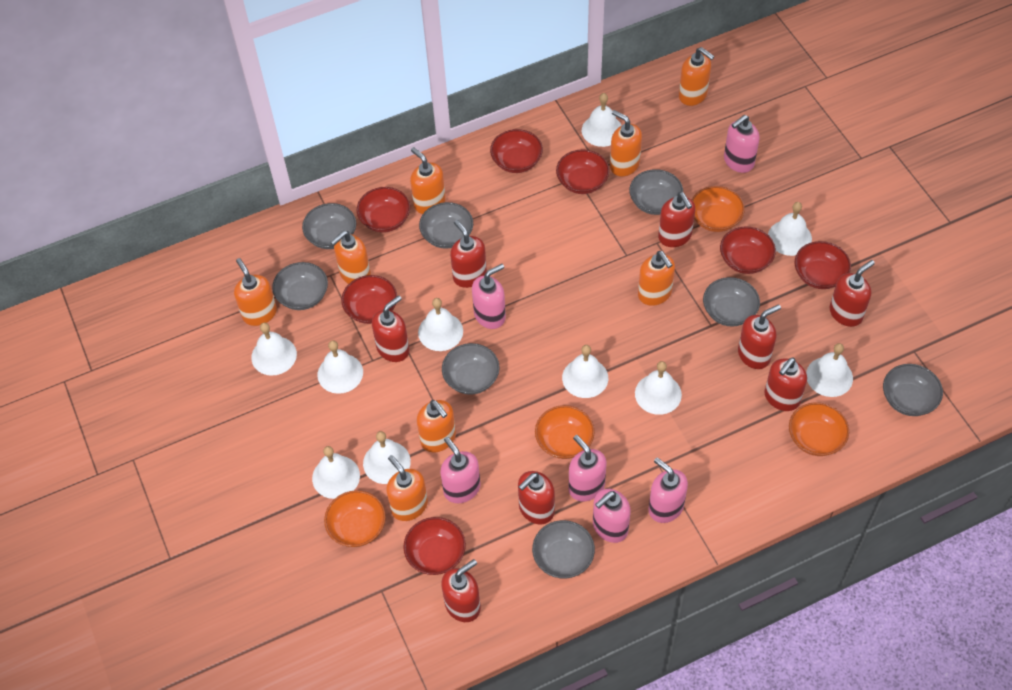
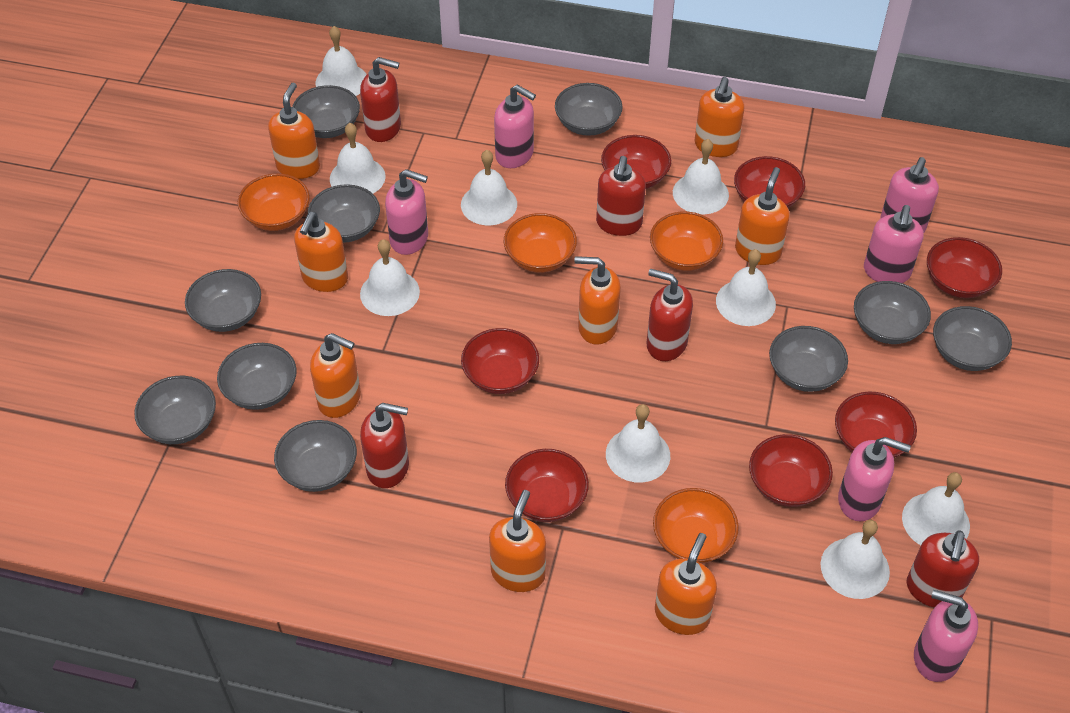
grey bowl: [272,262,328,310] [302,203,356,249] [419,202,473,249] [442,343,500,395] [532,520,595,578] [629,169,683,215] [703,277,760,327] [883,364,943,416] = 8 -> [134,376,216,444] [185,269,261,332] [217,343,297,410] [274,420,357,492] [292,85,360,138] [308,184,380,242] [555,83,623,136] [769,326,848,392] [854,281,931,344] [933,306,1012,371] = 10
red soap dispenser: [372,295,410,362] [441,559,481,622] [450,220,487,288] [518,471,555,525] [658,192,695,247] [738,304,781,369] [764,357,807,411] [829,260,875,327] = 8 -> [360,57,401,142] [360,403,409,488] [596,156,646,236] [646,269,693,361] [907,530,979,608] = 5
white bell: [251,322,297,376] [312,446,360,499] [318,340,363,394] [363,431,411,484] [418,298,463,351] [562,345,608,398] [582,93,622,147] [635,361,682,415] [768,202,812,256] [806,343,853,397] = 10 -> [316,26,367,96] [330,123,385,194] [360,239,420,316] [461,150,517,225] [606,404,670,483] [673,139,729,214] [716,249,776,326] [821,520,890,599] [902,472,970,545] = 9

